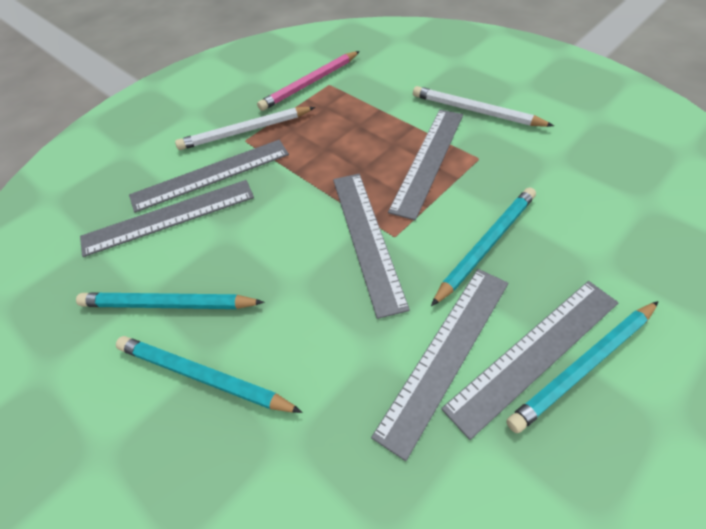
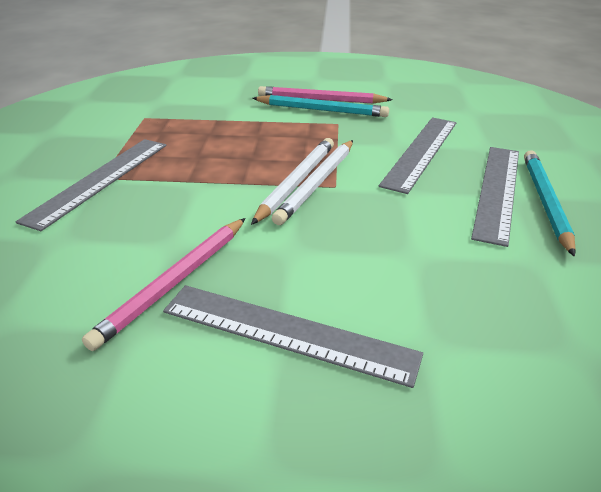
grey ruler: [80,180,254,257] [129,140,289,213] [333,174,410,319] [371,269,509,461] [388,110,463,220] [441,281,619,440] = 6 -> [15,139,166,231] [163,285,423,388] [379,118,456,194] [471,147,519,247] = 4
pink pencil: [257,51,360,111] = 1 -> [82,218,246,351] [258,86,393,103] = 2
turquoise pencil: [76,292,264,309] [116,336,303,413] [431,187,536,306] [506,301,659,433] = 4 -> [252,95,389,117] [524,150,576,257] = 2

